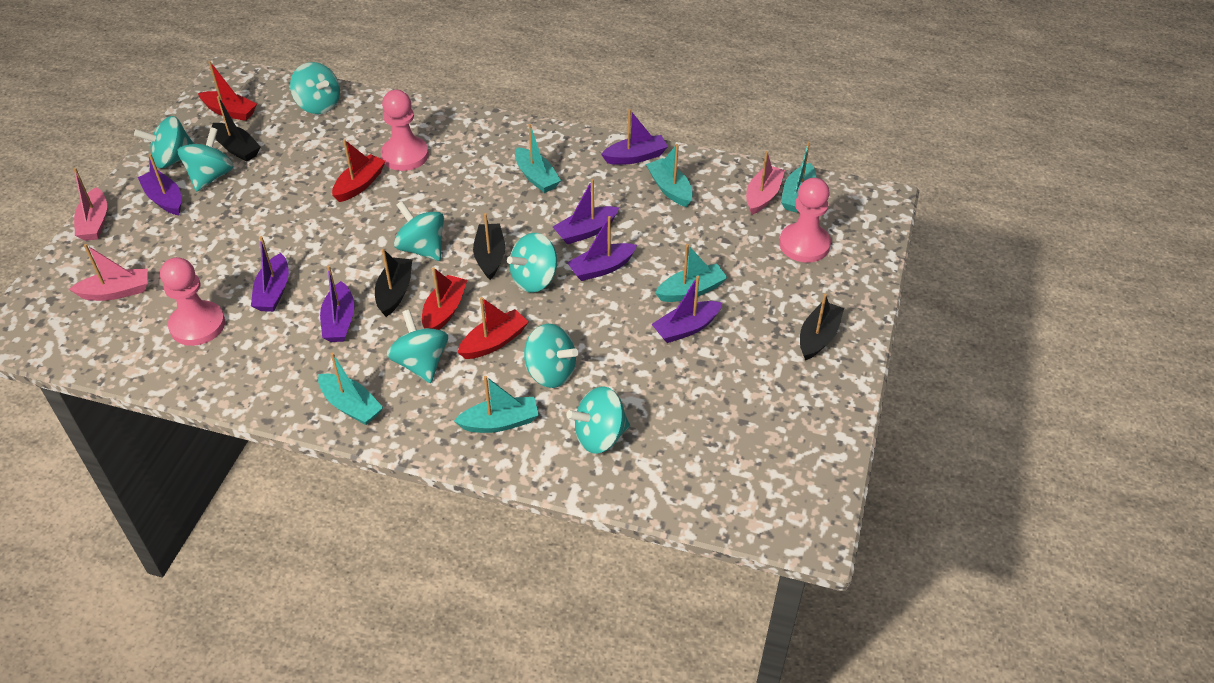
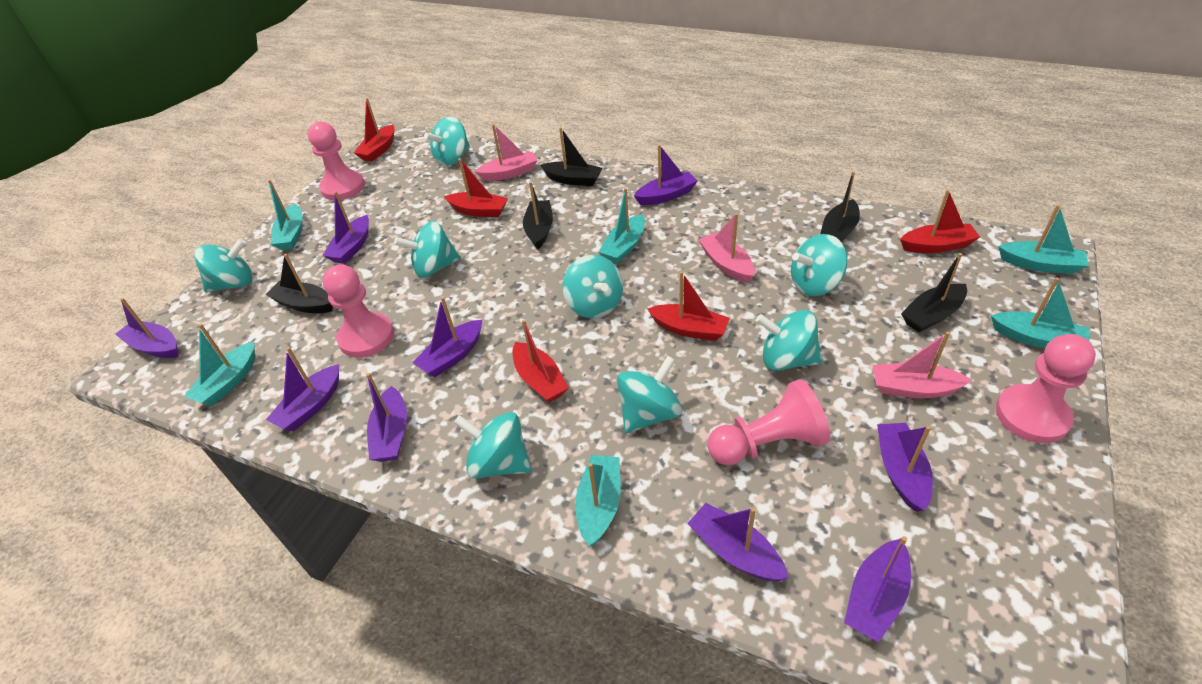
black boat: [212,96,261,161] [375,249,412,317] [473,213,505,280] [800,294,844,360] = 4 -> [266,254,333,313] [523,181,553,249] [540,127,603,186] [820,171,860,243] [901,253,967,332] = 5
pink pawn: [160,257,225,346] [381,90,429,171] [779,178,831,263] = 3 -> [308,122,365,200] [323,264,394,358] [707,379,830,465] [996,334,1096,443] = 4
purple boat: [138,154,181,215] [251,236,289,312] [320,265,354,342] [553,179,619,244] [567,216,637,281] [601,109,668,165] [651,276,722,343] = 7 -> [115,298,179,358] [266,347,339,431] [323,191,369,264] [366,373,407,462] [412,297,482,377] [634,145,698,205] [687,503,789,581] [844,536,911,642] [877,423,933,512] = 9
red boat: [198,61,257,121] [332,139,386,202] [422,267,467,330] [457,297,528,359] = 4 -> [354,98,395,162] [444,158,508,217] [512,320,569,403] [647,271,730,341] [900,190,980,253] = 5

